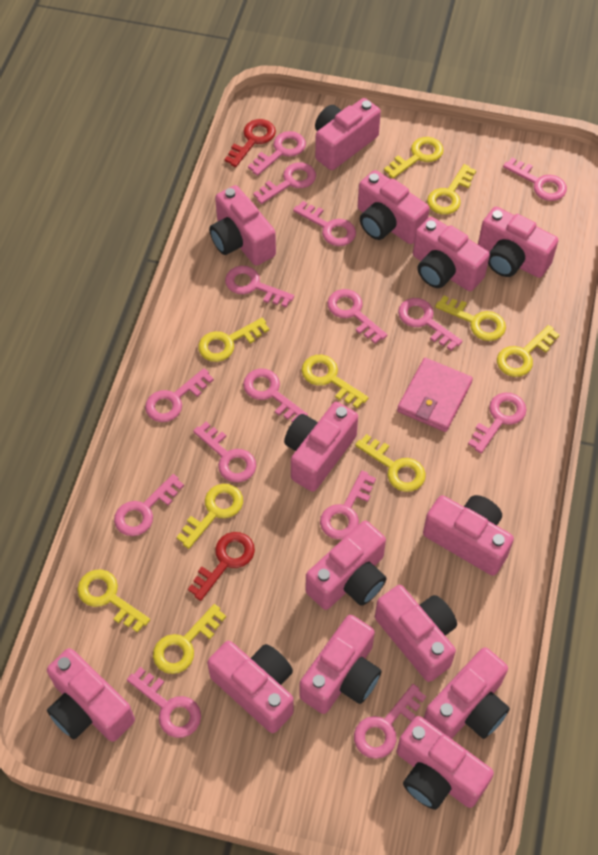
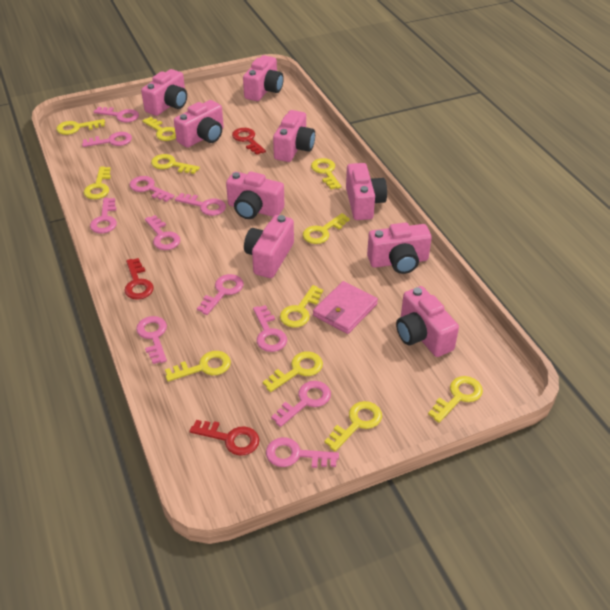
pink camera: [47,648,135,742] [207,641,294,733] [209,185,276,266] [284,402,358,492] [300,615,382,714] [306,521,386,610] [315,98,381,170] [358,170,430,244] [375,585,457,682] [397,716,494,810] [413,217,490,291] [423,495,514,576] [424,647,510,739] [478,207,559,278] = 14 -> [141,69,187,116] [174,100,224,148] [226,171,284,219] [243,55,284,101] [244,215,294,278] [273,110,315,162] [346,163,387,220] [367,222,432,274] [396,286,459,357] = 9
pink key: [114,474,184,536] [127,667,201,738] [145,368,214,422] [193,422,256,483] [225,266,294,307] [243,369,308,422] [248,131,306,176] [253,162,316,204] [293,201,356,246] [320,470,376,540] [327,289,387,344] [354,684,426,759] [398,298,463,351] [468,393,527,453] [503,157,567,201] = 15 -> [82,132,132,147] [90,198,117,234] [93,107,139,122] [129,176,175,202] [136,316,167,364] [145,215,180,250] [175,193,226,216] [197,274,244,315] [253,305,287,352] [266,437,339,468] [271,381,331,427] = 11
red key: [188,532,255,601] [225,119,276,167] = 2 -> [124,258,154,300] [190,420,259,456] [232,128,266,155] = 3
yellow key: [77,569,150,633] [153,604,226,674] [177,484,243,549] [198,318,269,362] [301,355,369,408] [355,434,426,492] [384,137,444,179] [427,164,476,215] [435,296,506,341] [497,325,560,377] = 10 -> [56,119,105,135] [84,167,111,199] [142,117,176,141] [151,154,200,174] [165,351,231,382] [263,351,323,392] [280,285,323,328] [303,213,350,244] [311,158,341,189] [324,401,382,451] [428,376,483,423] = 11

